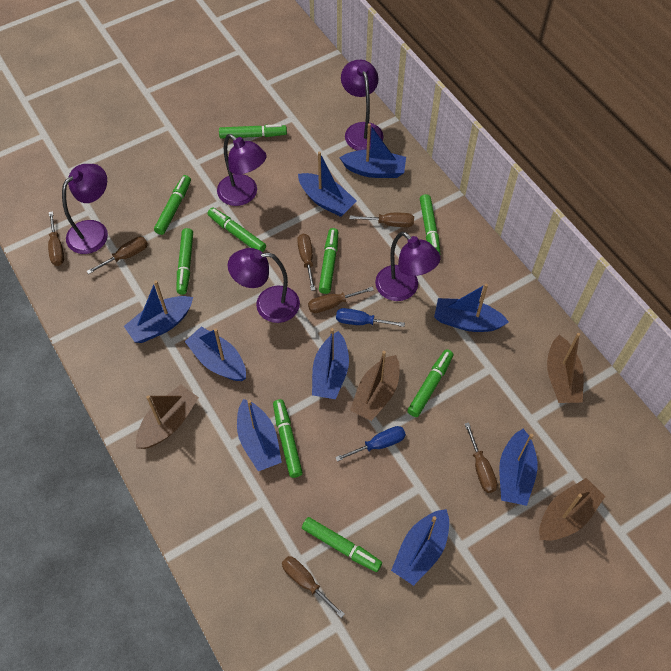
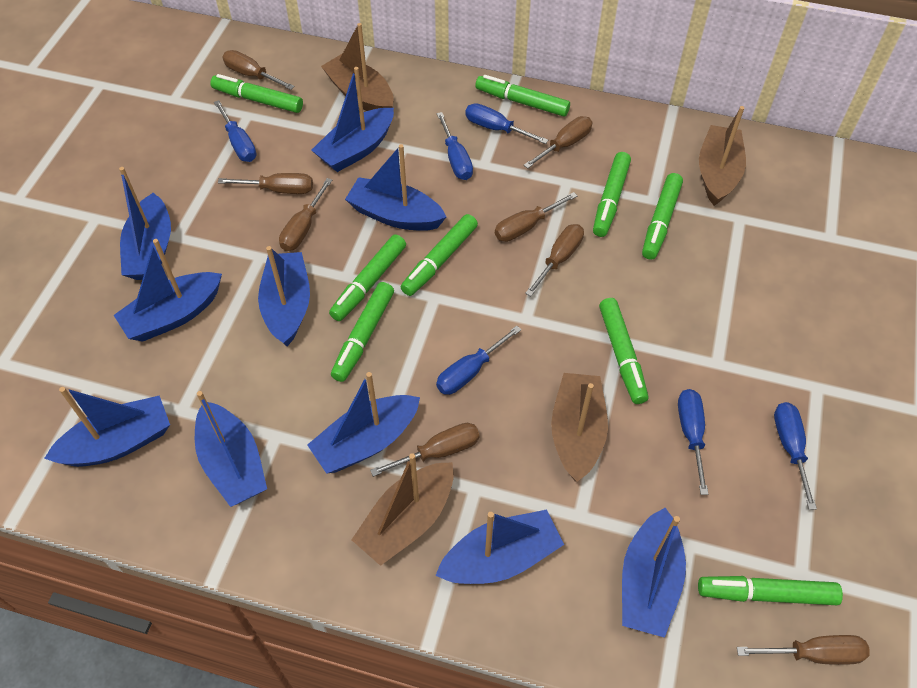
blue boat: [124,280,193,343] [184,327,246,381] [237,399,282,471] [298,151,357,217] [312,328,349,399] [339,123,406,178] [391,509,449,586] [434,283,509,332] [499,429,538,506] = 9 -> [44,387,170,467] [114,239,222,342] [119,167,171,280] [195,391,267,507] [258,246,310,346] [307,372,420,474] [312,67,394,172] [345,144,446,231] [435,509,564,584] [622,508,686,638] = 10
blue screwdriver: [335,426,406,462] [336,308,405,327] = 2 -> [214,100,257,162] [436,325,521,395] [437,112,473,180] [466,103,548,144] [678,389,708,495] [774,402,817,510] = 6
brown screwdriver: [48,211,64,266] [86,237,148,274] [282,556,345,618] [297,234,315,291] [308,287,374,313] [349,213,414,227] [465,422,497,493] = 7 -> [218,173,313,194] [222,50,294,90] [279,178,332,251] [370,423,480,477] [495,192,577,242] [523,116,592,169] [525,224,584,296] [737,635,870,665] = 8
purple lamp: [62,164,108,254] [217,134,267,206] [228,248,300,323] [341,60,384,151] [375,232,441,301] = 5 -> none = 0

